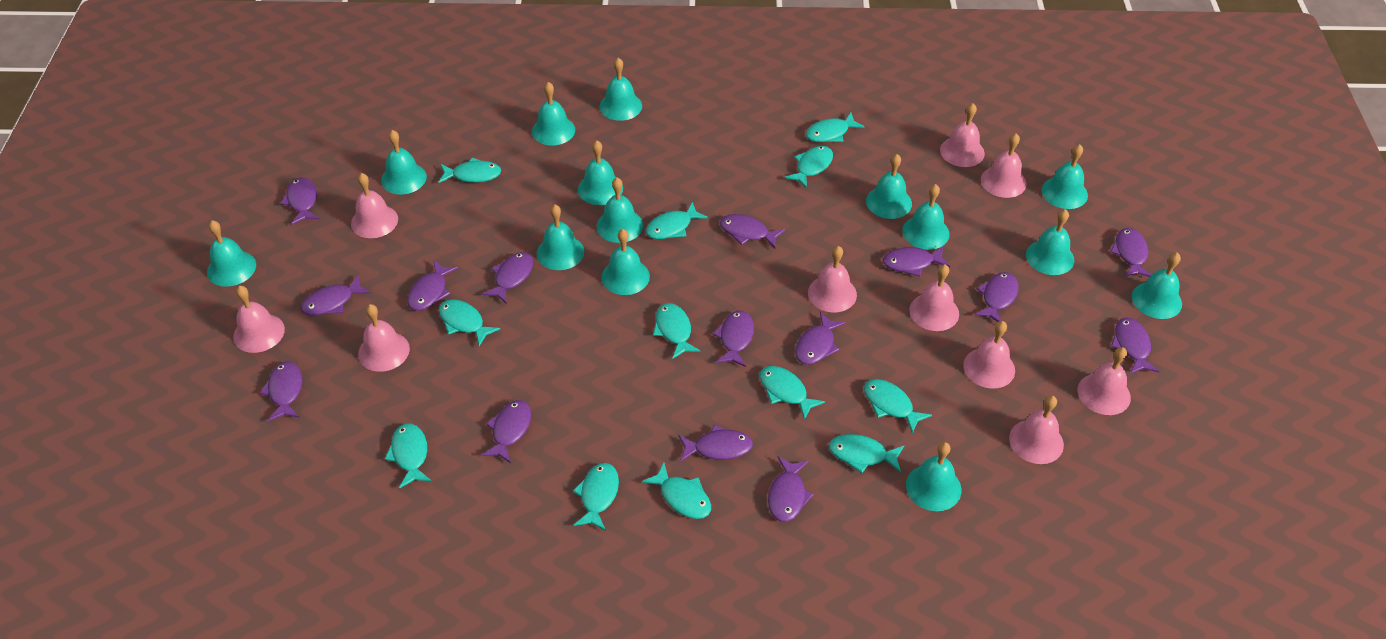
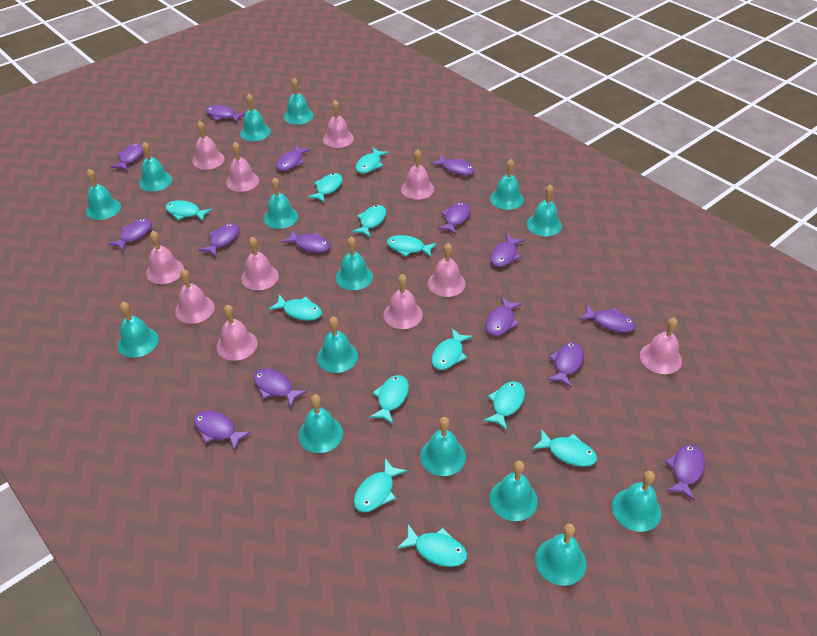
pink bell: [233,286,285,353] [351,173,398,238] [358,304,410,372] [808,246,857,312] [909,264,959,331] [940,103,985,167] [963,321,1015,389] [981,133,1027,198] [1009,395,1064,464] [1077,347,1131,415] = 10 -> [146,231,184,284] [175,269,215,324] [192,121,225,170] [217,305,257,361] [226,142,259,192] [241,237,279,290] [323,100,354,148] [384,274,423,329] [401,149,434,200] [428,243,465,297] [640,317,682,374] = 11
turquoise bell: [207,220,256,287] [381,130,427,194] [532,82,575,146] [537,204,584,270] [578,140,623,205] [597,177,643,243] [600,58,642,121] [601,229,650,295] [866,154,912,219] [902,184,950,250] [906,442,961,511] [1026,209,1074,275] [1042,144,1088,209] [1132,252,1182,319] = 14 -> [86,169,121,220] [117,302,159,358] [139,142,172,192] [240,94,271,141] [264,177,298,229] [284,78,314,125] [298,394,343,453] [317,316,358,373] [336,237,373,290] [420,417,466,476] [490,159,524,210] [490,461,538,521] [527,185,562,236] [535,524,586,586] [612,471,661,532] = 15

